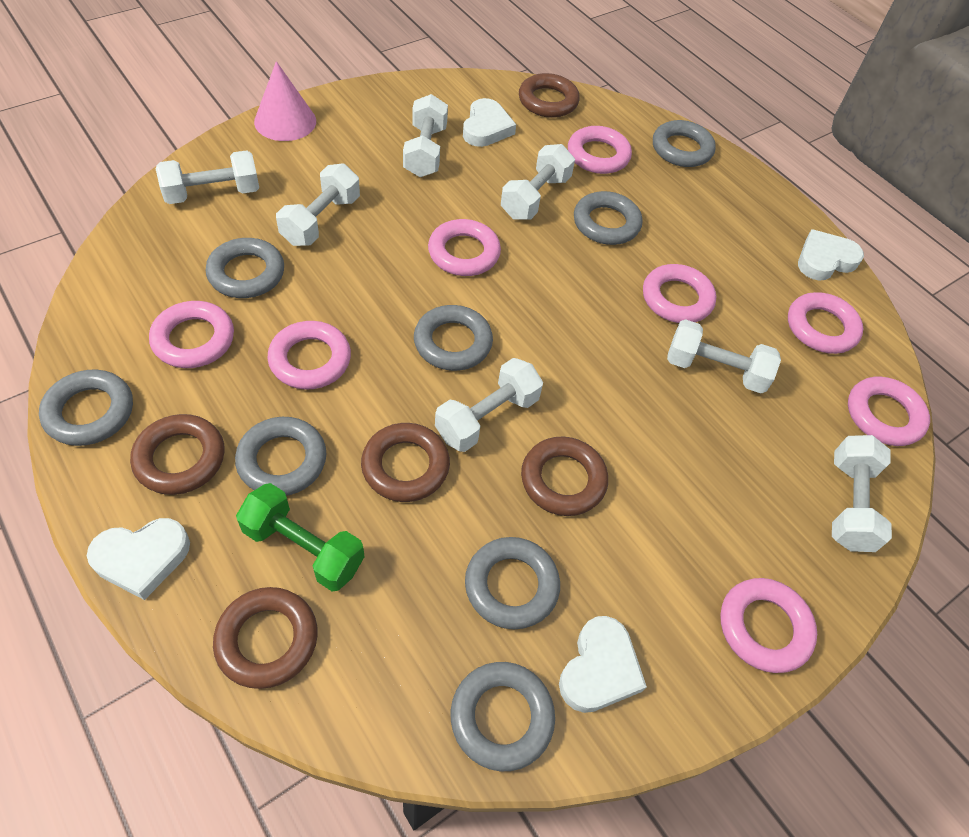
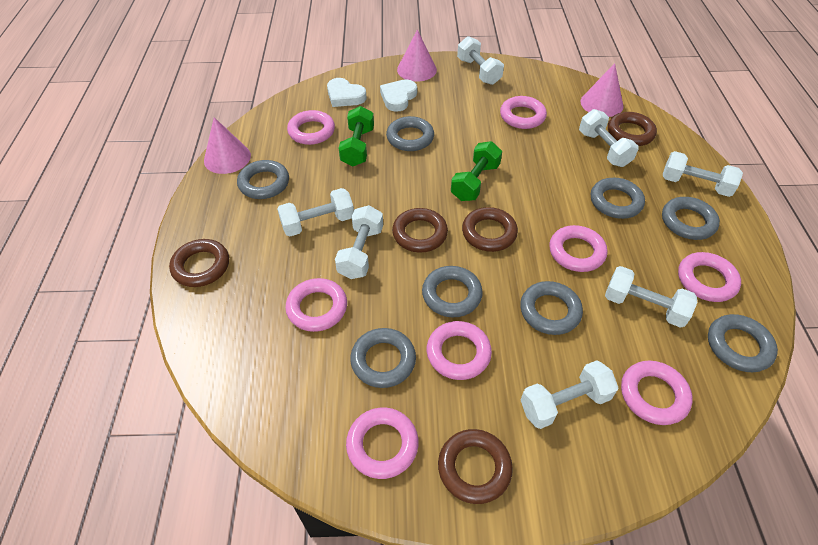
green dumbbell: [236,483,364,591] = 1 -> [339,106,374,167] [451,141,502,201] = 2
pink cone: [254,61,316,141] = 1 -> [204,117,251,174] [397,30,437,81] [581,63,623,117] = 3
white heart: [87,518,190,600] [463,98,516,147] [559,616,647,713] [798,229,864,281] = 4 -> [327,78,366,107] [380,79,417,112] = 2

